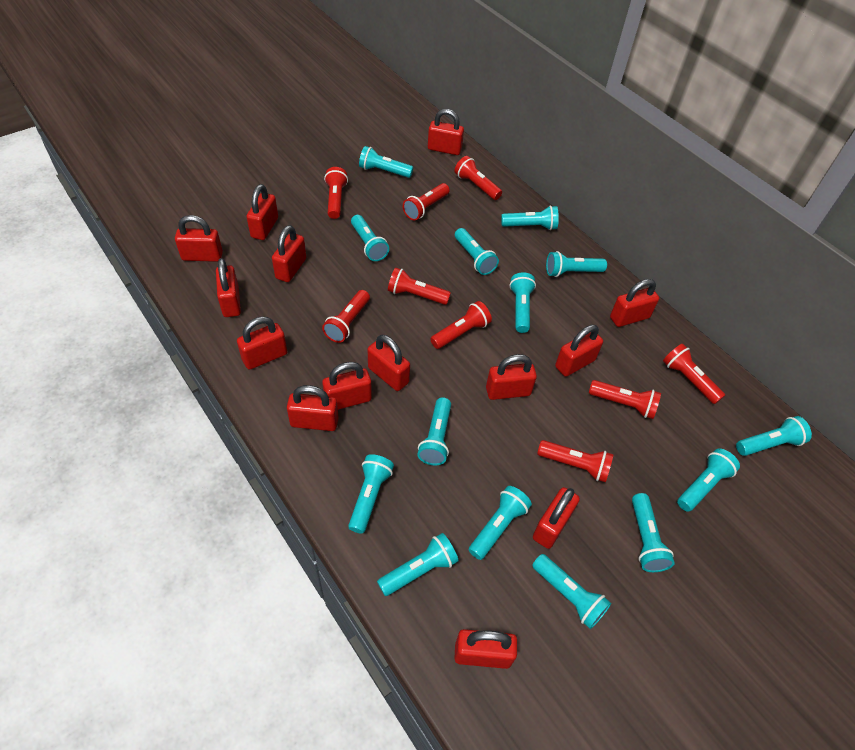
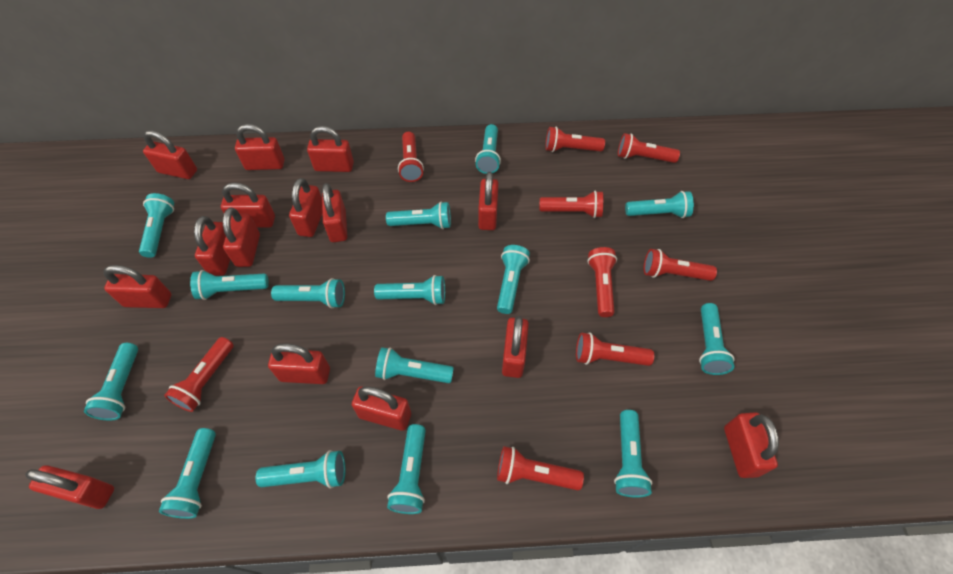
red padlock: [175,215,223,262] [216,258,241,317] [237,317,287,370] [247,184,278,240] [272,225,306,282] [287,385,339,431] [322,362,372,410] [368,335,410,391] [428,109,464,155] [455,629,517,669] [486,354,537,400] [533,487,580,549] [555,325,603,377] [610,279,659,327] = 14 -> [25,465,114,509] [103,265,171,308] [143,130,197,179] [194,216,230,276] [221,183,275,228] [223,208,260,267] [235,124,284,170] [268,344,330,384] [289,178,323,237] [307,126,354,172] [322,183,347,242] [352,386,411,431] [478,172,499,230] [502,316,529,378] [724,412,779,478] = 15
turquoise flashlight: [348,454,394,534] [351,215,389,261] [359,146,413,178] [377,533,459,596] [417,397,451,465] [455,228,499,275] [469,486,532,560] [501,206,559,230] [509,272,536,333] [532,554,611,629] [546,251,607,277] [632,493,675,572] [677,448,740,512] [736,416,812,456] = 14 -> [84,343,138,420] [139,193,174,258] [159,428,216,519] [190,270,269,300] [256,450,345,488] [271,278,345,308] [374,275,445,305] [375,347,454,383] [386,202,451,229] [387,424,426,514] [475,124,501,174] [497,245,530,314] [614,410,652,498] [625,191,694,218] [699,303,735,375] = 15

